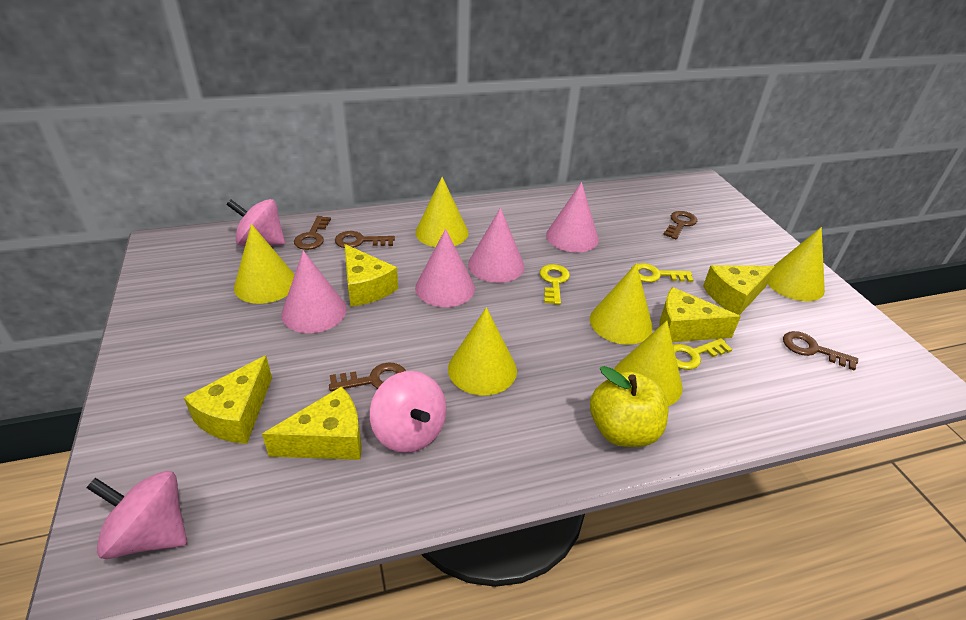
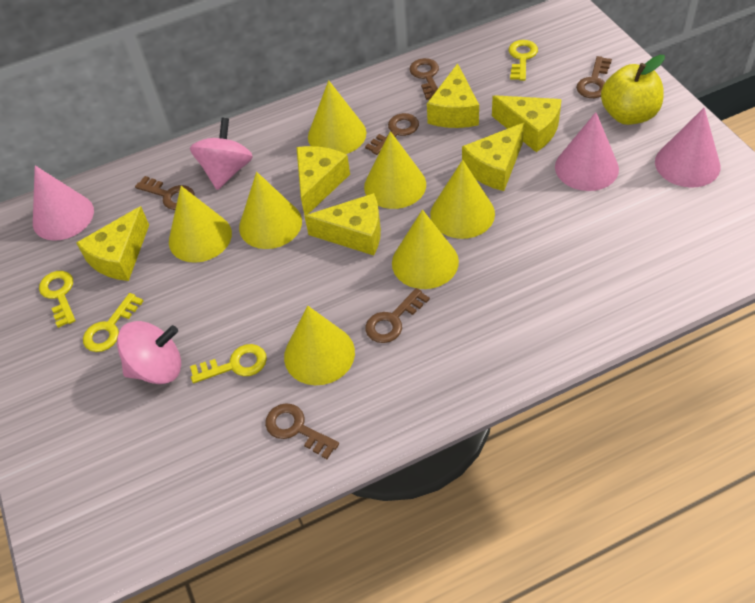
brown key: [294,216,331,250] [329,363,406,391] [335,231,395,248] [663,211,697,239] [783,331,858,371] = 5 -> [135,176,195,210] [265,403,339,459] [365,113,419,155] [365,288,430,343] [410,58,439,100] [576,56,612,98] = 6
pink cone: [281,250,347,333] [415,229,475,307] [468,208,525,283] [546,182,599,253] = 4 -> [33,166,94,241] [555,112,619,191] [655,108,721,188] = 3
pink spinning top: [86,471,187,559] [226,199,285,246] [370,371,446,453] = 3 -> [117,321,181,384] [190,118,253,190] = 2
yellow cheese: [184,355,272,444] [262,386,362,460] [344,244,398,307] [659,287,741,342] [703,265,775,315] = 5 -> [76,206,149,281] [296,146,350,215] [305,193,381,255] [427,63,479,128] [462,123,524,191] [492,95,562,152] = 6
yellow cone: [234,224,295,304] [415,177,468,247] [448,307,517,396] [590,264,653,345] [614,321,683,406] [767,227,825,301] = 6 -> [169,186,232,263] [239,172,302,249] [284,306,355,385] [308,80,366,154] [364,131,426,209] [392,210,459,289] [430,160,495,239] = 7
yellow key: [540,264,570,305] [631,263,693,282] [673,338,732,370] = 3 -> [39,271,75,328] [83,293,143,352] [190,344,267,383] [509,40,538,81] = 4

